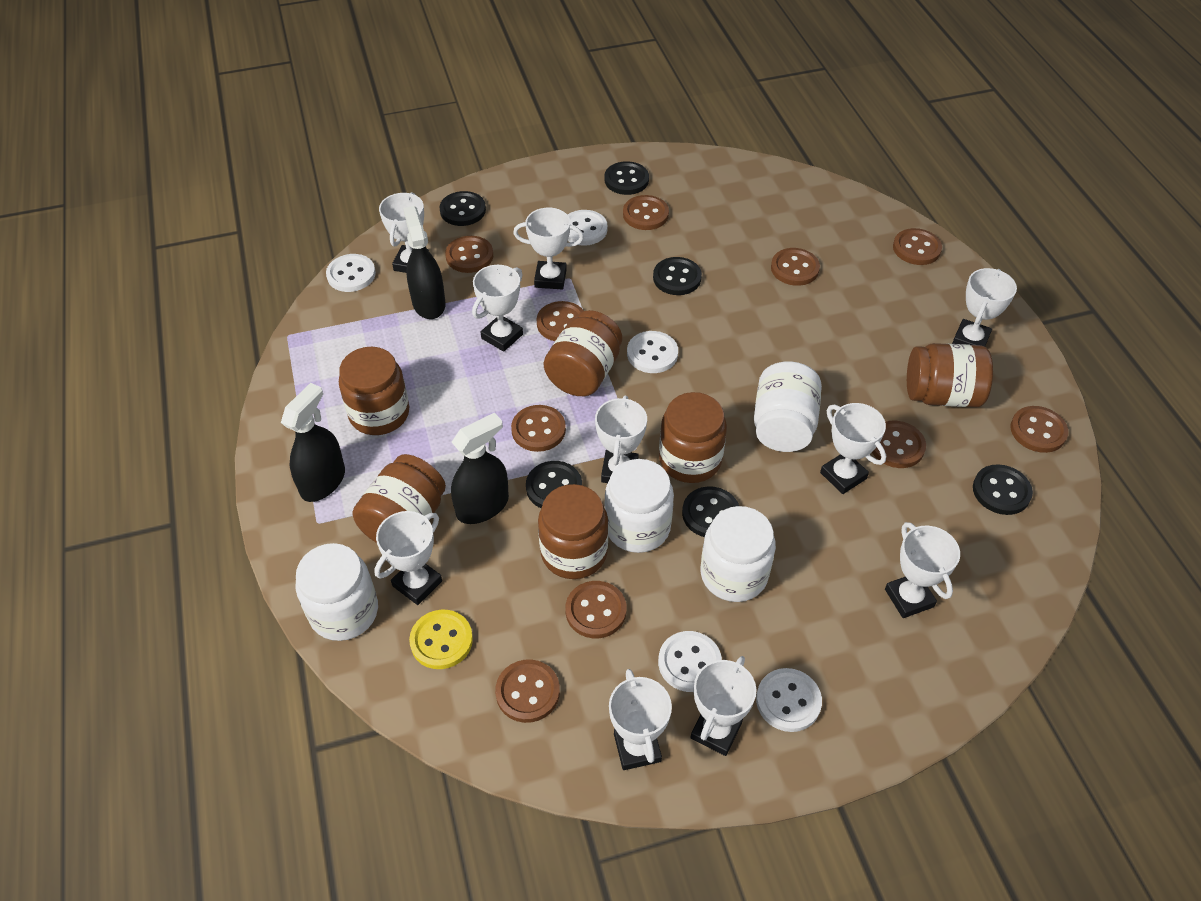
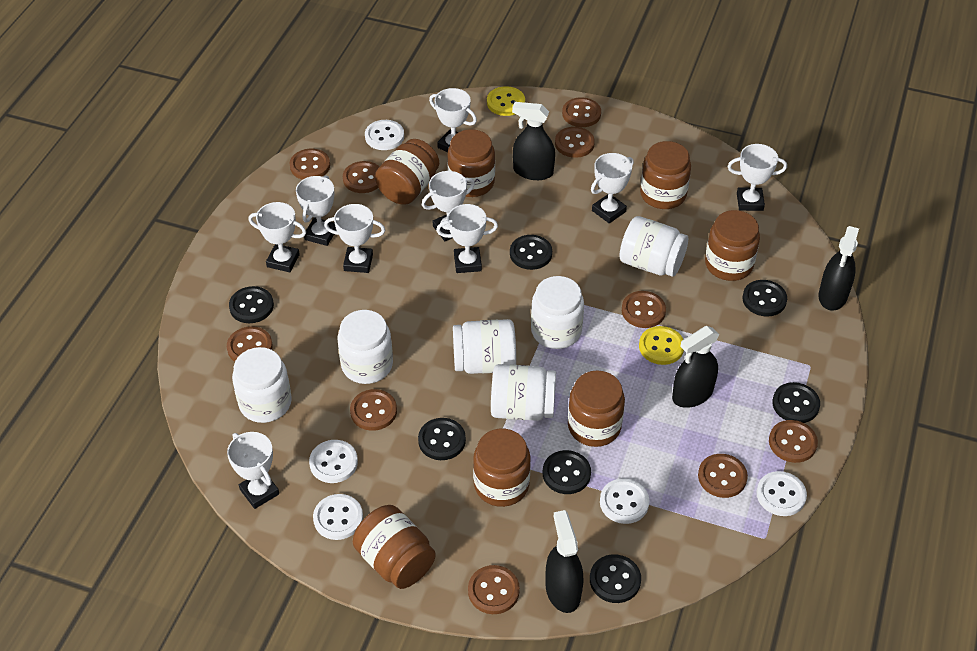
black button: [439,191,486,226] [526,461,582,508] [605,161,649,195] [653,257,702,295] [682,486,739,537] [973,464,1033,515] = 6 -> [229,286,274,323] [418,418,466,460] [510,235,552,270] [543,450,591,494] [590,554,641,603] [742,280,787,317] [772,382,820,423] = 7
black spray bottle: [281,383,345,502] [403,206,445,319] [451,413,509,524] = 3 -> [512,102,555,180] [546,510,584,613] [672,326,720,408] [819,226,859,311] = 4
brown jar: [339,347,409,435] [353,454,446,543] [538,484,608,579] [544,310,622,396] [659,392,727,483] [907,343,993,407] = 6 -> [353,505,436,589] [375,139,439,205] [447,129,495,197] [473,429,531,507] [568,370,625,447] [640,141,691,209] [705,210,760,281] = 7
white jar: [296,543,378,641] [604,459,674,553] [700,506,776,602] [754,361,822,452] = 4 -> [232,347,292,423] [338,310,393,384] [453,319,516,374] [491,364,556,421] [531,276,584,349] [619,216,688,277] = 6
white trophy: [374,511,442,605] [379,192,429,273] [472,265,523,352] [513,208,584,289] [595,396,647,483] [609,669,672,770] [690,656,756,756] [820,403,886,494] [885,522,960,618] [952,268,1017,346] = 10 -> [227,432,279,509] [249,202,306,272] [296,175,337,246] [324,204,385,273] [422,171,475,241] [429,88,477,153] [436,204,498,273] [591,153,634,223] [728,144,787,211] = 9
yellow button: [409,610,473,669] = 1 -> [487,86,525,116] [639,326,684,365] = 2

